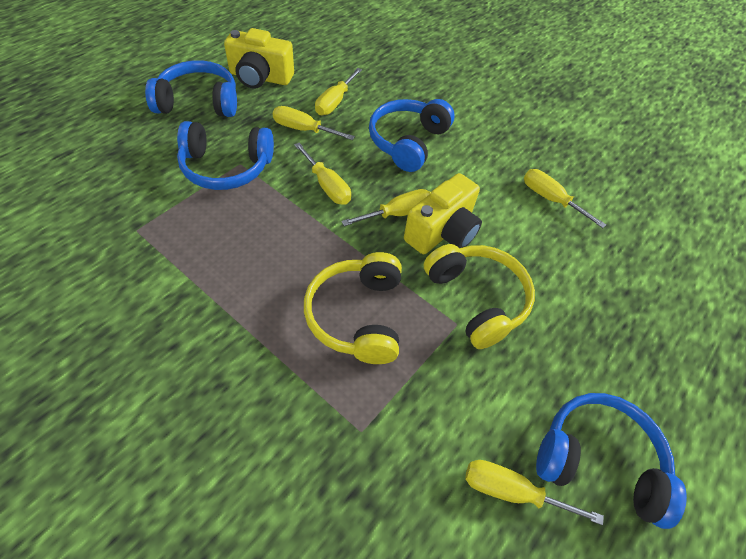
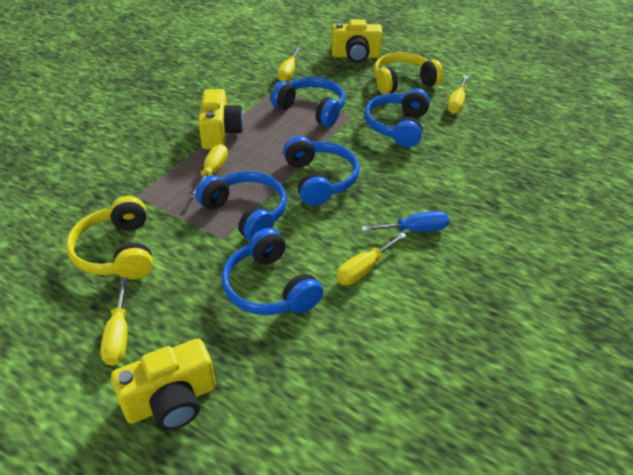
blue headphones: [145,60,237,117] [177,121,274,190] [369,99,455,172] [536,393,687,529] = 4 -> [195,171,287,241] [222,228,323,315] [271,77,345,127] [283,136,360,206] [364,88,430,148] = 5
blue screwdriver: none = 0 -> [361,211,449,232] = 1
yellow camera: [224,28,294,89] [404,173,482,254] = 2 -> [111,338,216,430] [198,89,244,149] [331,19,383,63] = 3
yellow screwdriver: [273,106,355,140] [294,143,351,204] [315,68,362,115] [342,189,431,226] [465,460,604,525] [524,169,606,228] = 6 -> [100,277,128,366] [189,144,228,198] [278,47,301,82] [336,232,407,285] [447,76,468,114] = 5

